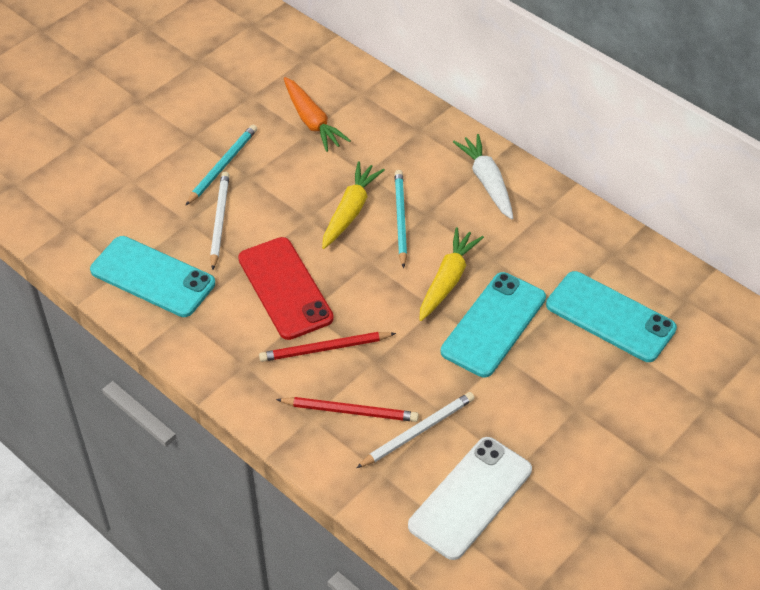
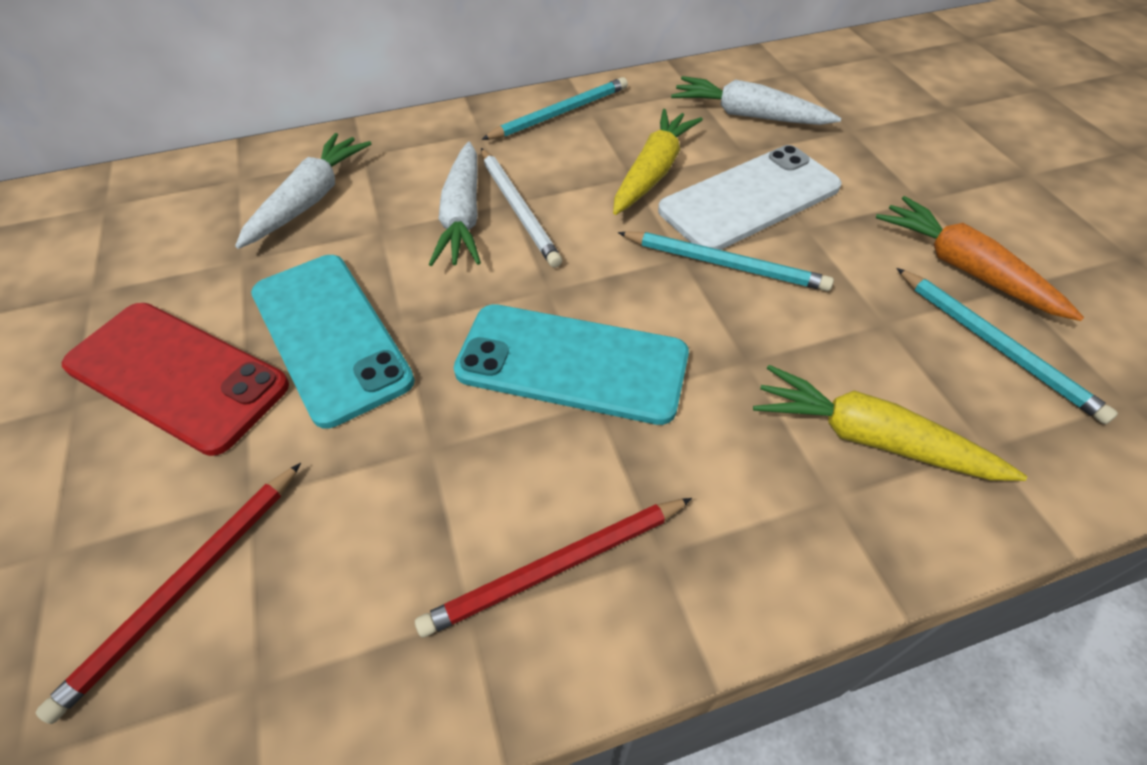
turquoise pencil: [185,125,257,206] [395,170,407,268] = 2 -> [481,77,628,140] [618,231,834,291] [896,268,1118,424] = 3
turquoise phone: [90,236,215,317] [441,272,546,377] [546,271,677,362] = 3 -> [251,255,415,428] [454,304,689,425] = 2
white carrot: [453,134,513,219] = 1 -> [235,133,372,249] [429,142,481,266] [671,76,841,125] = 3
white pencil: [210,172,229,270] [357,392,474,468] = 2 -> [481,148,562,268] = 1

